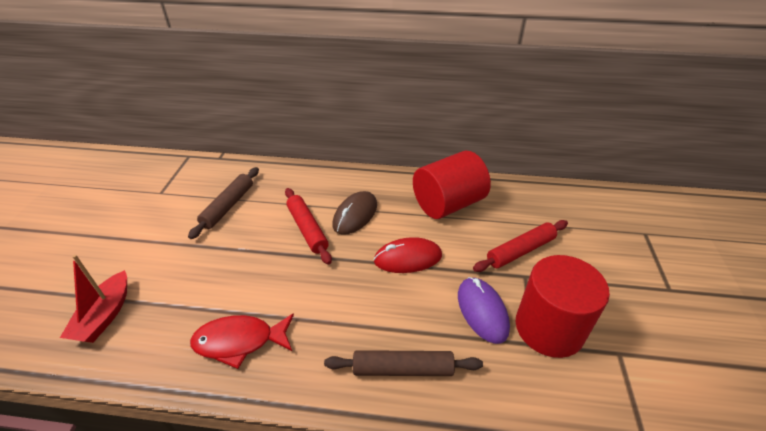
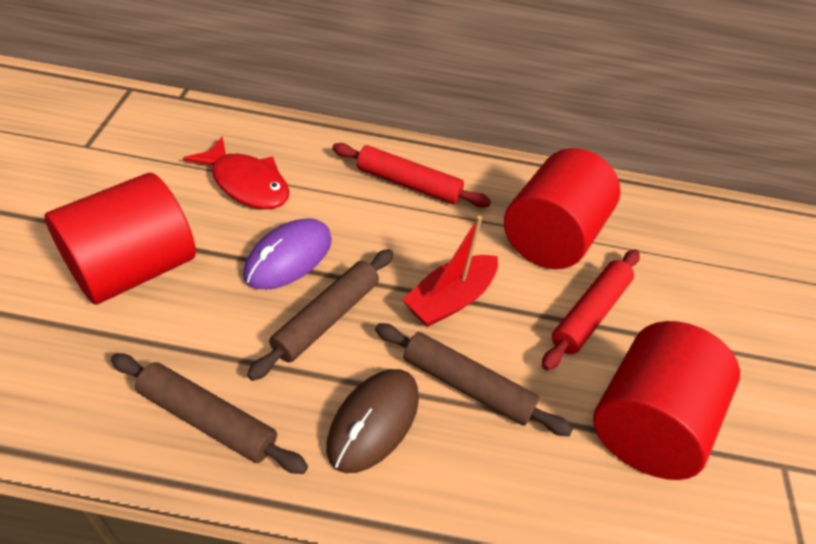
brown rolling pin: [188,167,259,239] [324,350,483,376] = 2 -> [111,353,308,474] [247,249,394,381] [375,323,573,436] = 3
red cylinder: [413,151,491,219] [516,255,610,358] = 2 -> [45,173,196,305] [504,148,620,269] [593,321,740,480] = 3
red mouse: [373,237,442,273] = 1 -> none = 0

